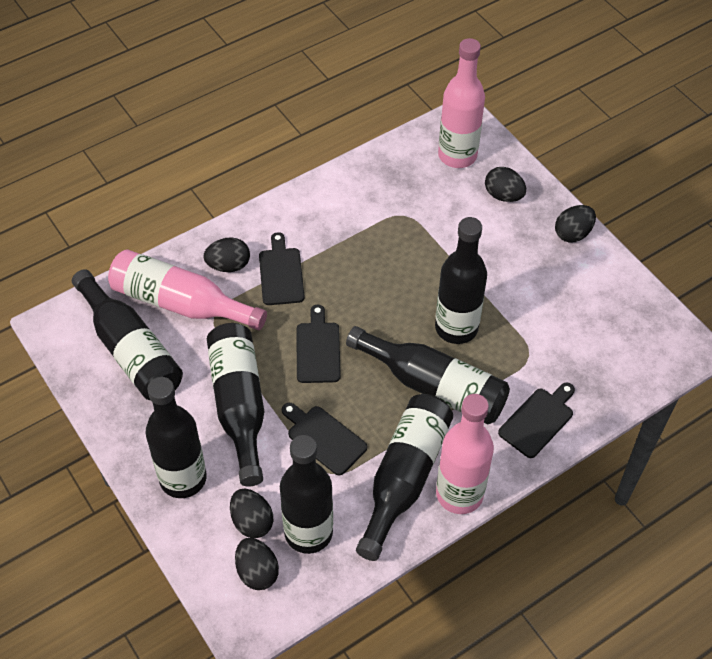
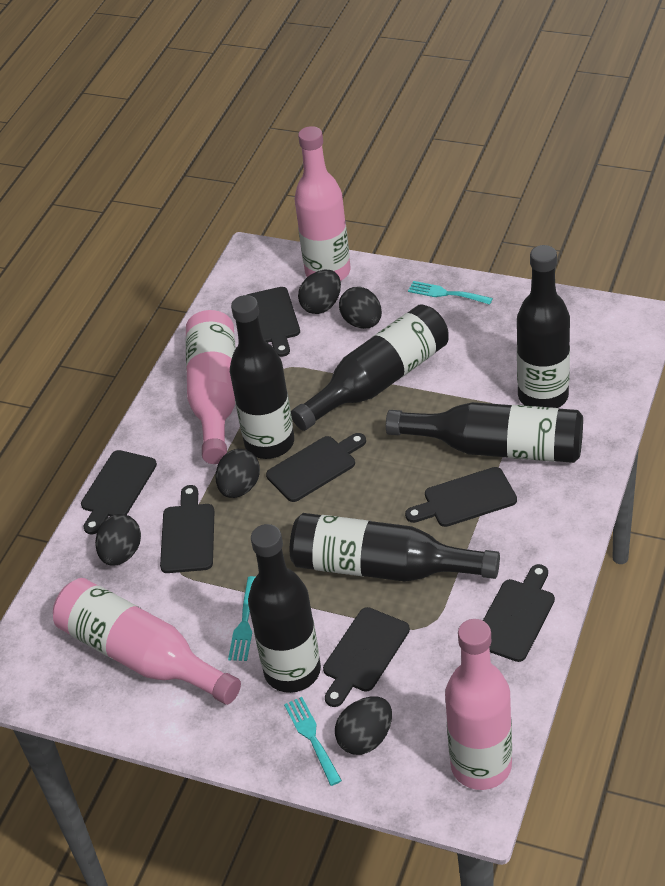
black bottle: [72,269,183,400] [146,377,207,498] [207,323,264,486] [280,435,333,554] [346,326,510,424] [356,394,453,561] [435,217,487,344] = 7 -> [230,295,294,459] [248,524,321,693] [290,513,500,582] [291,304,449,431] [386,402,583,463] [517,245,570,408] = 6
black cutting board: [259,232,305,305] [282,403,367,475] [297,304,341,383] [498,383,575,458] = 4 -> [81,450,157,534] [160,485,215,573] [247,287,300,357] [266,433,366,502] [323,607,410,707] [405,467,517,527] [483,564,555,662] = 7
pink bottle: [108,249,267,331] [436,394,494,514] [438,38,485,168] = 3 -> [53,578,241,705] [186,310,236,464] [295,126,350,281] [445,619,512,790] = 4
turquoise fork: none = 0 -> [228,576,255,661] [284,697,342,786] [408,281,493,305] = 3

